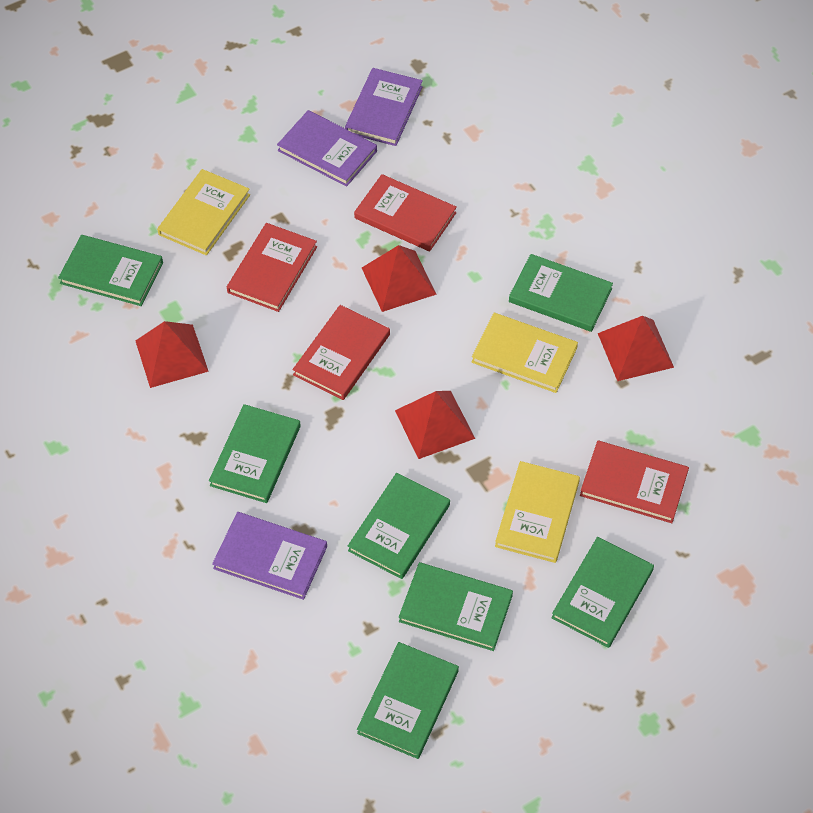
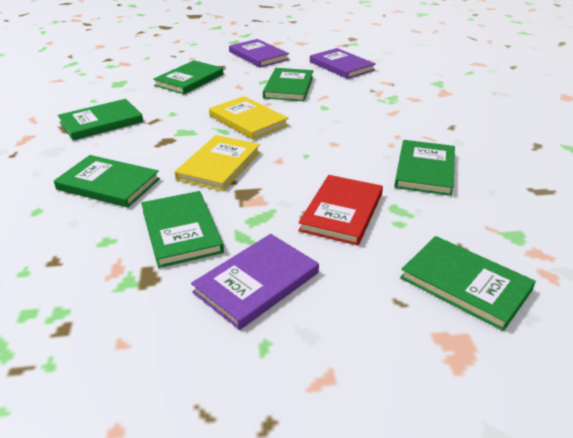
red book: [227,223,317,312] [293,305,390,400] [354,174,457,252] [580,441,689,523] = 4 -> [298,175,383,246] = 1
red pyramid: [135,321,209,388] [362,245,437,312] [395,391,475,459] [598,316,674,381] = 4 -> none = 0
yellow book: [157,169,250,255] [472,313,578,393] [495,461,580,563] = 3 -> [175,135,260,191] [209,96,288,140] = 2

